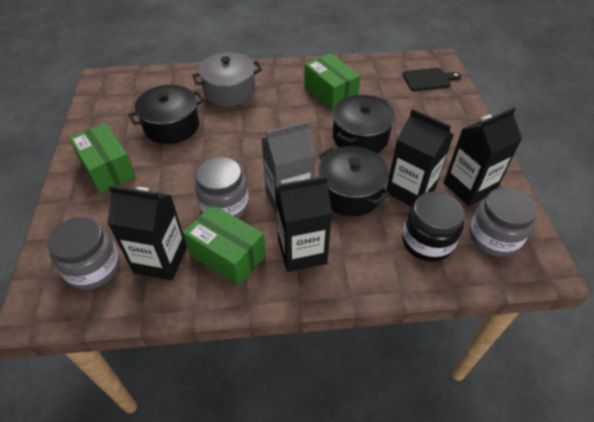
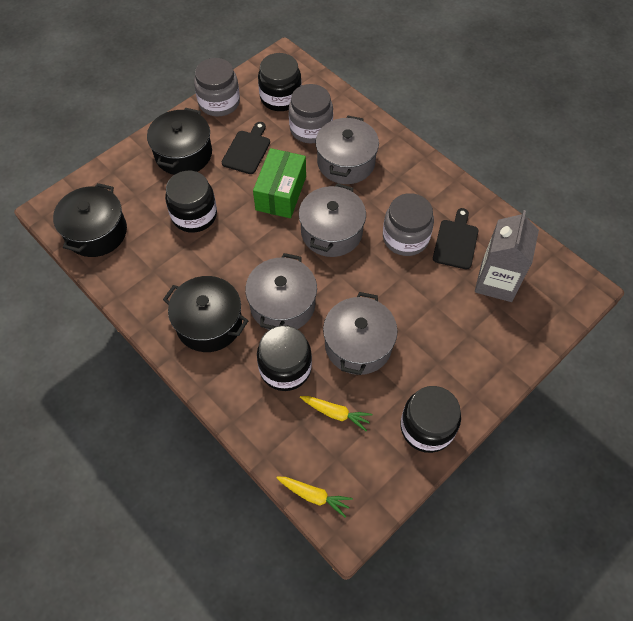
black carton: [107,185,187,281] [275,176,332,272] [386,109,454,207] [443,107,522,206] = 4 -> none = 0
black cutting board: [403,68,461,91] = 1 -> [222,122,270,174] [433,208,478,270] = 2
black jar: [402,192,465,262] = 1 -> [165,171,217,233] [257,325,312,391] [258,53,302,111] [401,386,461,453] = 4
green box: [69,123,136,193] [183,204,266,286] [304,53,360,111] = 3 -> [253,148,306,218] = 1
grey pot: [192,52,262,106] = 1 -> [245,253,317,330] [299,183,366,257] [316,116,379,184] [323,292,398,375] = 4
yellow carrot: none = 0 -> [276,477,353,518] [300,396,373,431] = 2

